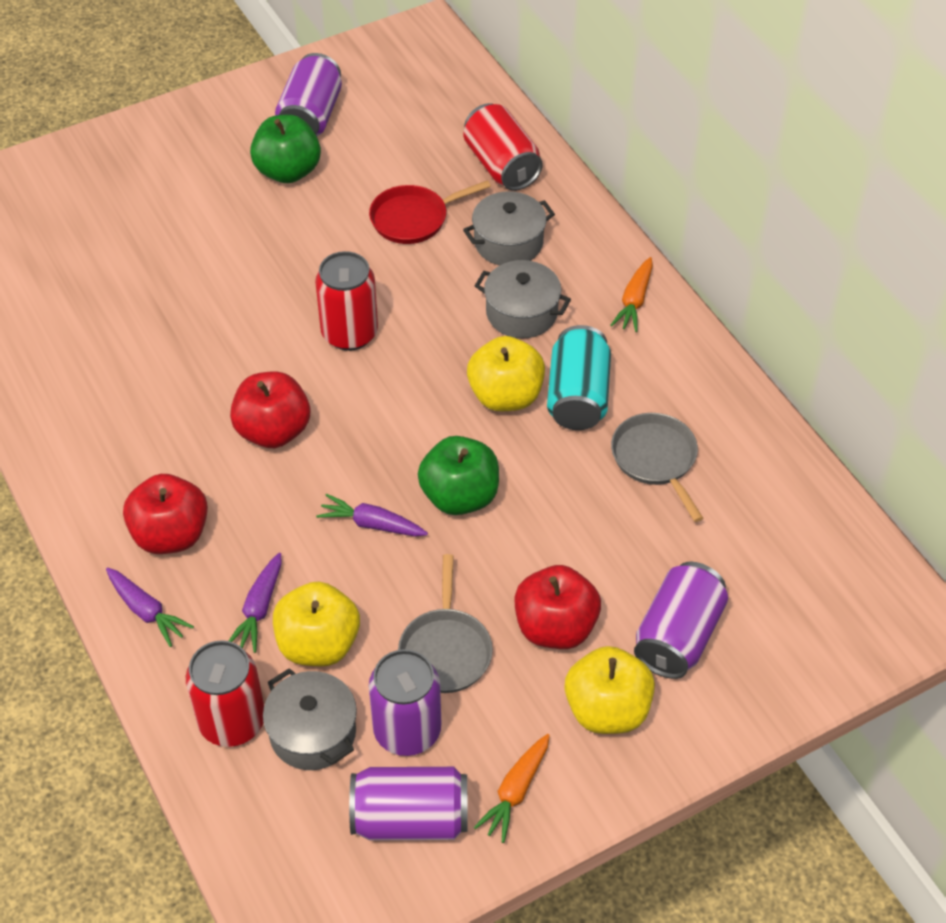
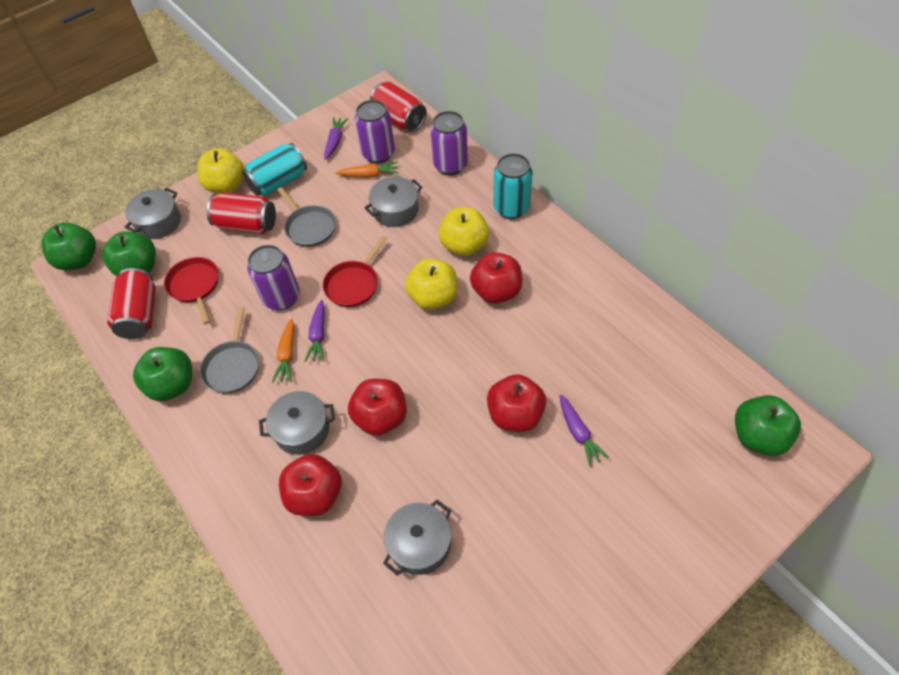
green apple: [250,115,321,183] [418,436,499,515] = 2 -> [42,222,96,270] [102,231,156,276] [133,347,192,402] [735,395,801,456] = 4
grey pot: [263,668,357,770] [463,191,555,265] [475,260,571,339] = 3 -> [125,188,181,239] [259,391,335,455] [365,177,423,227] [383,500,451,576] = 4
purple can: [275,53,342,136] [349,767,468,840] [369,649,441,756] [634,562,728,679] = 4 -> [247,245,300,310] [355,100,395,163] [430,111,468,175] = 3
red apple: [123,474,208,554] [230,371,310,448] [514,565,601,649] = 3 -> [279,454,342,516] [348,379,407,436] [470,252,522,304] [487,374,546,432] = 4
red pan: [369,180,491,244] = 1 -> [164,257,219,324] [323,236,387,307] = 2
turquoise can: [547,325,611,430] = 1 -> [242,143,307,196] [494,153,533,219] = 2

